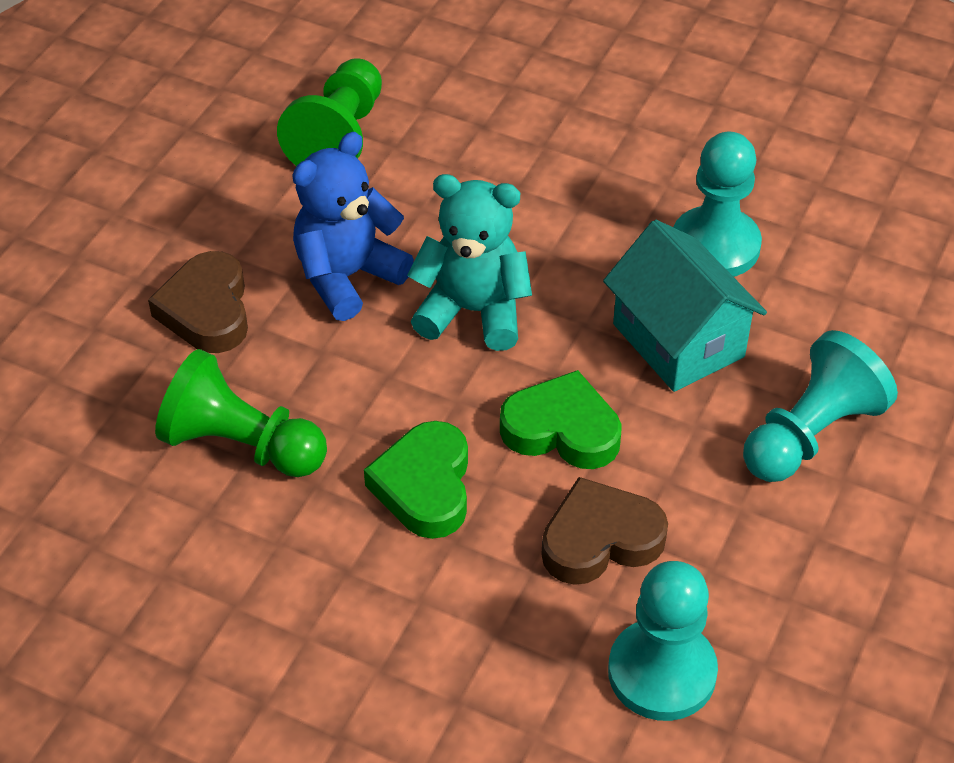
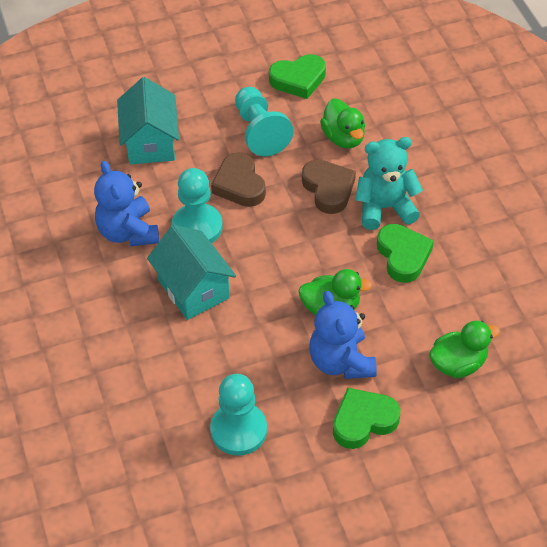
blue teddy bear: [292,132,414,321] = 1 -> [94,161,159,246] [309,291,377,379] = 2
green duck: none = 0 -> [298,269,372,316] [320,98,365,149] [429,321,500,378] = 3
green heart: [364,421,468,539] [500,370,622,469] = 2 -> [269,54,326,99] [333,388,400,449] [377,224,434,283] = 3
green pawn: [155,349,327,477] [277,58,382,166] = 2 -> none = 0
turquoise house: [603,220,767,392] = 1 -> [117,77,179,165] [147,225,236,320] = 2

